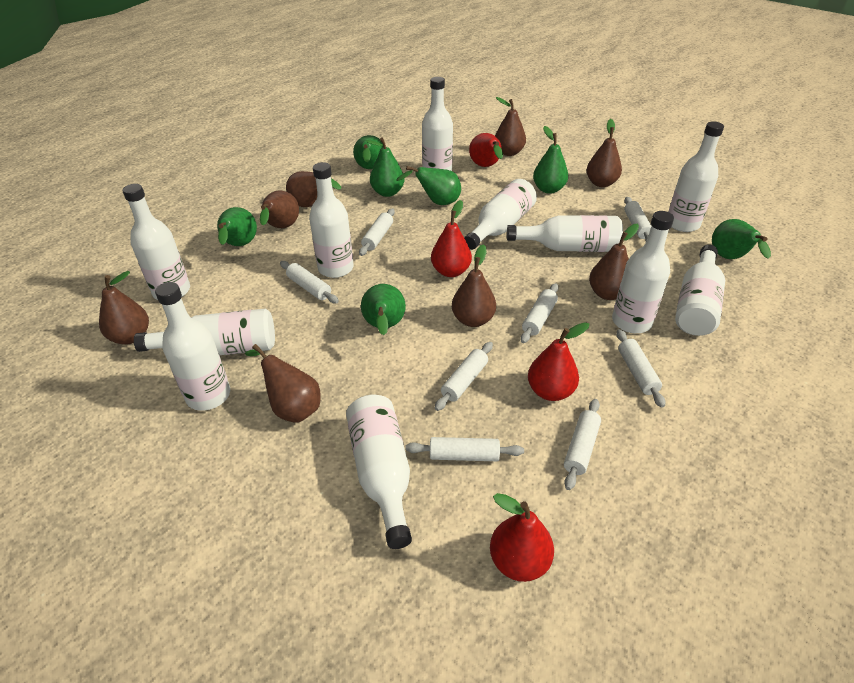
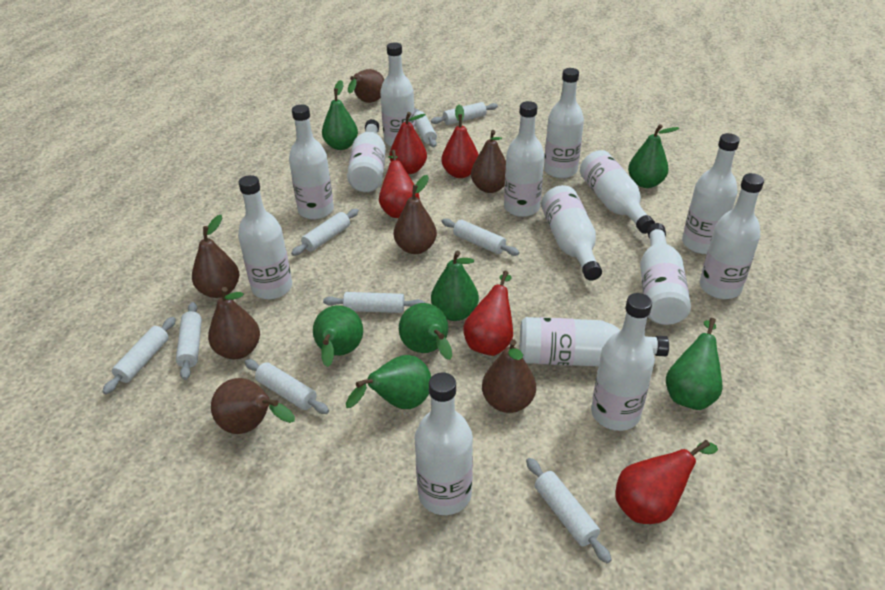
brown pear: [99,271,149,345] [245,344,321,423] [260,190,299,228] [286,171,341,207] [452,244,496,327] [495,97,526,156] [586,119,622,187] [589,224,639,300] = 8 -> [192,215,239,298] [208,287,260,359] [211,378,295,434] [348,69,384,103] [394,175,437,254] [471,130,506,193] [482,339,536,413] = 7
red pear: [431,200,472,277] [469,133,503,167] [490,493,554,582] [528,322,589,401] = 4 -> [379,150,420,218] [389,112,427,174] [441,105,479,178] [463,270,513,356] [615,440,718,524] = 5
white bottle: [122,184,190,300] [134,309,275,355] [155,282,230,411] [309,162,354,278] [346,395,412,549] [422,77,453,171] [464,179,537,250] [507,215,623,252] [612,211,674,333] [669,121,724,232] [675,245,725,336] = 11 -> [238,175,292,299] [289,105,334,219] [347,119,386,192] [380,42,415,147] [415,372,473,515] [504,101,544,217] [519,317,669,367] [541,185,602,281] [544,68,584,178] [580,150,655,234] [591,293,655,431] [640,223,691,325] [682,133,740,254] [700,173,764,299] = 14
white rolling pin: [280,261,339,303] [359,208,395,256] [405,437,524,461] [435,342,493,411] [520,283,559,343] [564,399,601,490] [617,329,665,408] [624,197,651,241] = 8 -> [102,317,176,394] [176,302,202,380] [244,359,329,414] [291,209,359,256] [323,292,425,313] [415,109,437,147] [431,102,498,125] [442,218,519,256] [526,458,611,564] = 9

